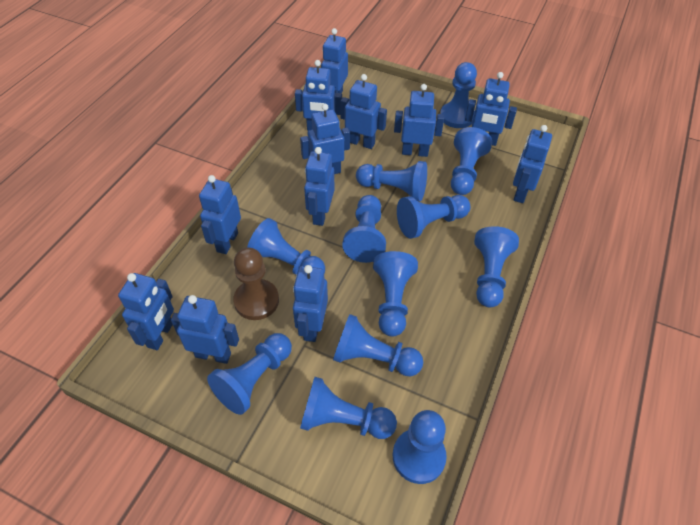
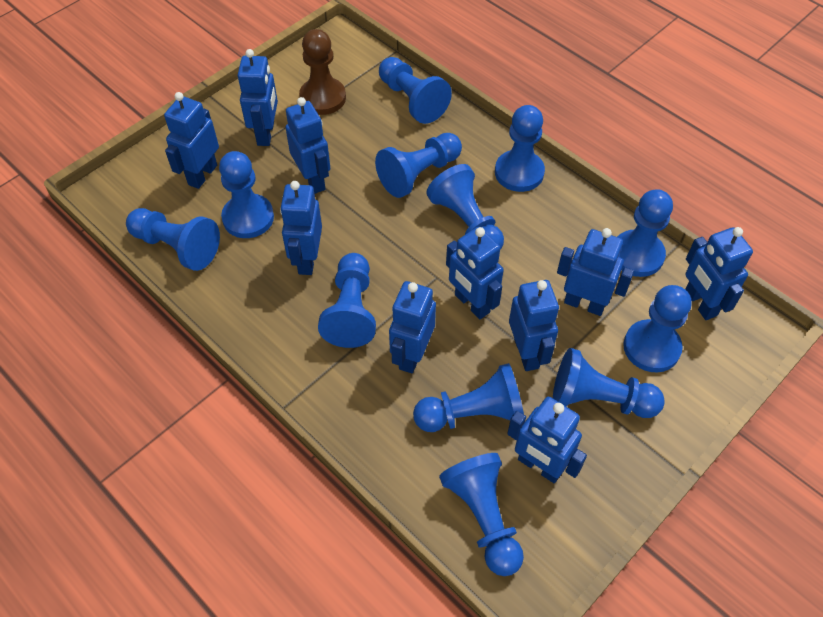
blue robot: [118,273,174,350] [171,295,239,364] [199,175,241,254] [293,265,328,342] [295,60,342,131] [300,104,350,174] [304,147,334,226] [321,28,348,93] [341,74,387,149] [394,84,444,157] [465,72,517,146] [513,125,552,203] = 12 -> [164,92,219,189] [238,49,278,146] [280,181,322,275] [286,97,330,194] [389,281,436,373] [446,227,504,319] [507,397,587,483] [509,280,559,371] [557,228,634,316] [685,227,753,320] = 10

